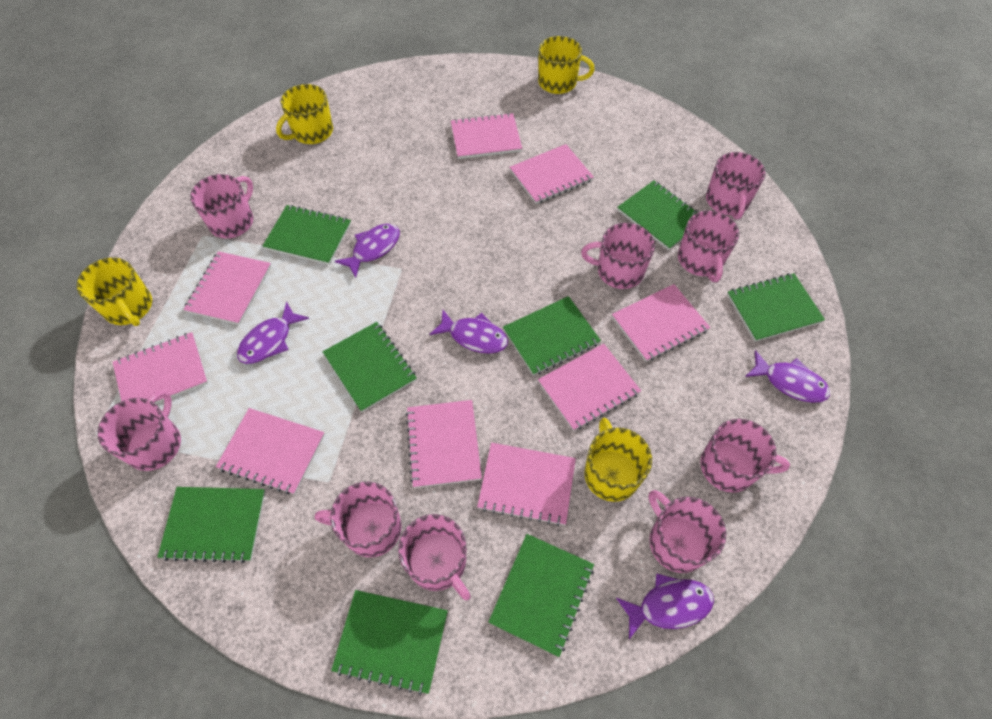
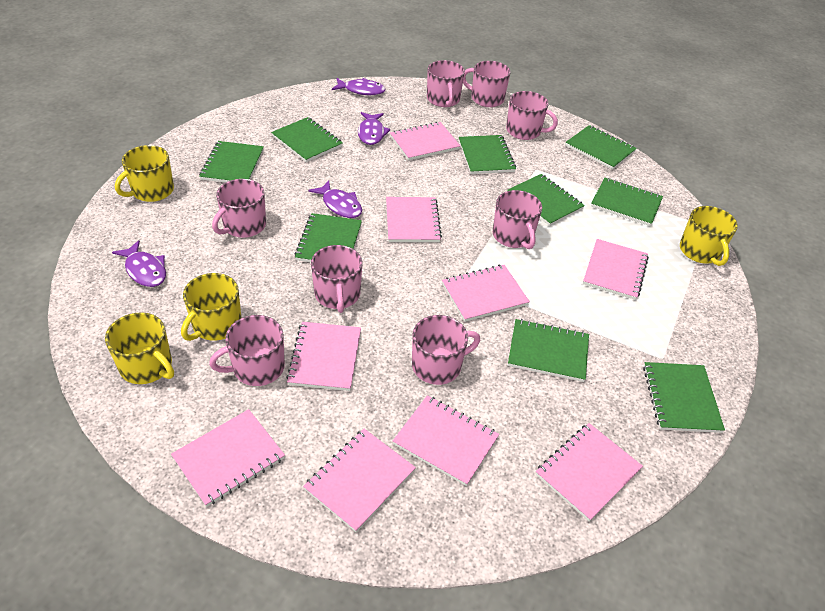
green notebook: [158,487,265,563] [263,205,351,265] [323,322,417,412] [331,590,448,695] [488,534,594,657] [503,296,601,376] [617,180,698,250] [727,273,825,342] = 8 -> [199,141,264,183] [271,117,343,162] [295,213,362,262] [459,135,516,174] [507,174,585,226] [508,319,589,382] [565,125,637,169] [591,178,663,226] [643,362,725,433] = 9
pink mug: [98,390,181,471] [190,174,253,238] [315,482,401,557] [398,514,471,600] [581,223,655,289] [649,490,726,573] [678,211,739,282] [700,419,790,493] [706,152,766,220] = 9 -> [209,315,285,386] [212,179,266,238] [311,245,362,313] [412,315,480,385] [427,60,465,107] [463,61,510,107] [493,190,542,249] [506,91,558,140] = 8
purple fish: [237,302,309,364] [335,224,400,278] [430,310,508,354] [616,574,714,639] [745,350,830,403] = 5 -> [112,240,166,287] [308,181,362,218] [332,78,385,95] [358,112,391,145] = 4

